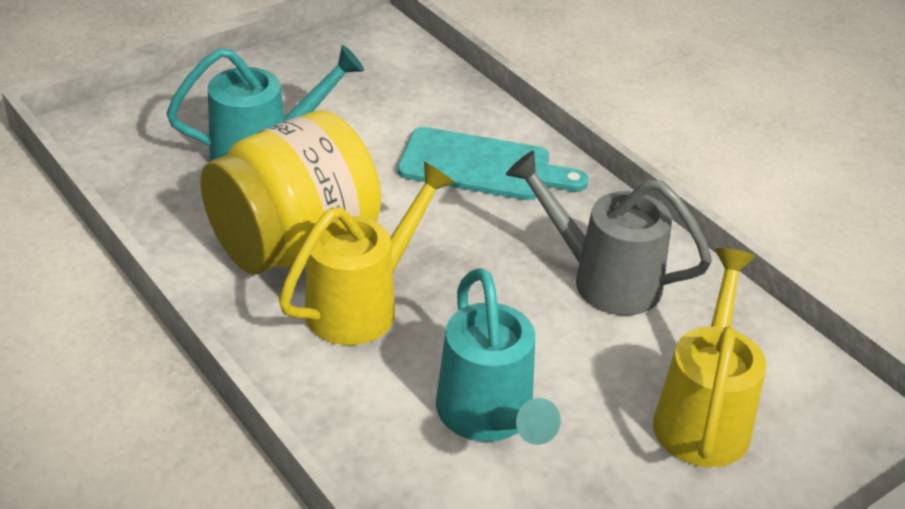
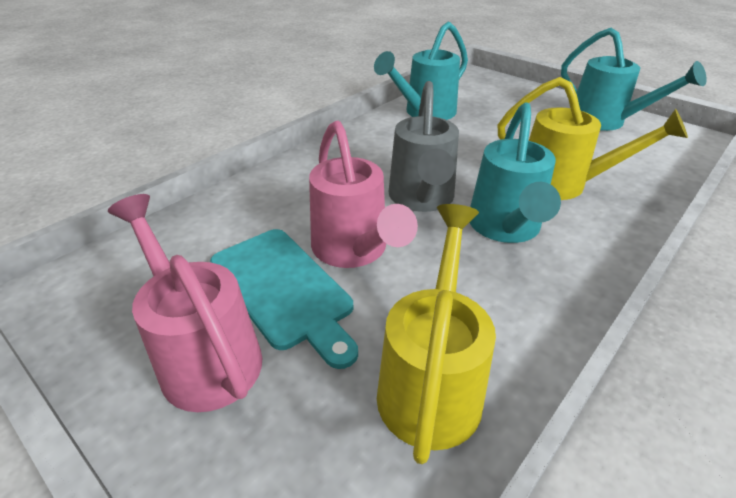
pink watering can: none = 0 -> [108,194,263,412] [309,121,418,268] = 2
turquoise watering can: [166,45,364,161] [436,268,561,445] = 2 -> [374,22,468,120] [469,103,561,243] [561,28,707,131] = 3
yellow jar: [200,111,381,275] = 1 -> none = 0

